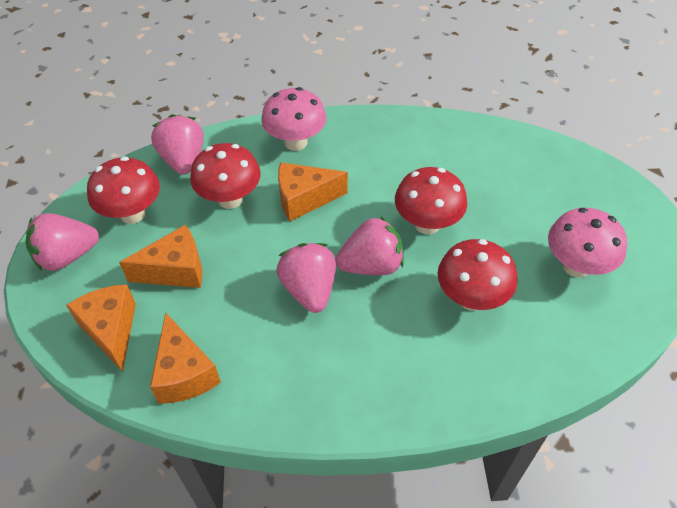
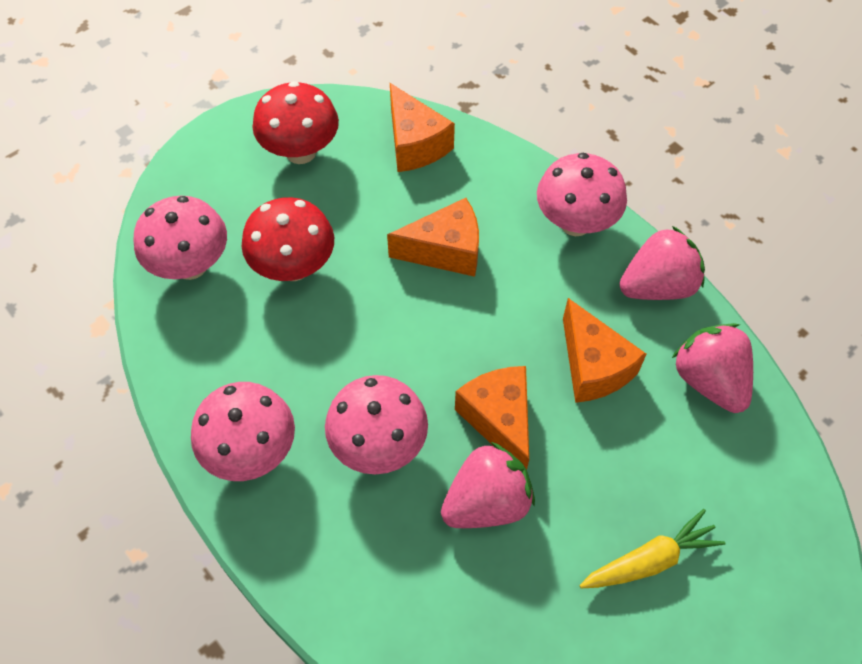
pink mushroom: [261,87,326,151] [548,208,627,277] = 2 -> [133,196,227,280] [191,382,295,481] [325,375,428,474] [537,153,627,236] = 4
pink strawberry: [26,213,99,271] [151,114,204,175] [276,243,336,313] [336,216,404,275] = 4 -> [441,442,535,528] [620,226,705,300] [672,323,753,413] = 3
red mushroom: [87,157,160,224] [190,143,261,209] [395,167,467,234] [438,239,517,310] = 4 -> [242,197,334,281] [252,81,339,164] = 2
yellow carrot: none = 0 -> [579,509,725,588] = 1

